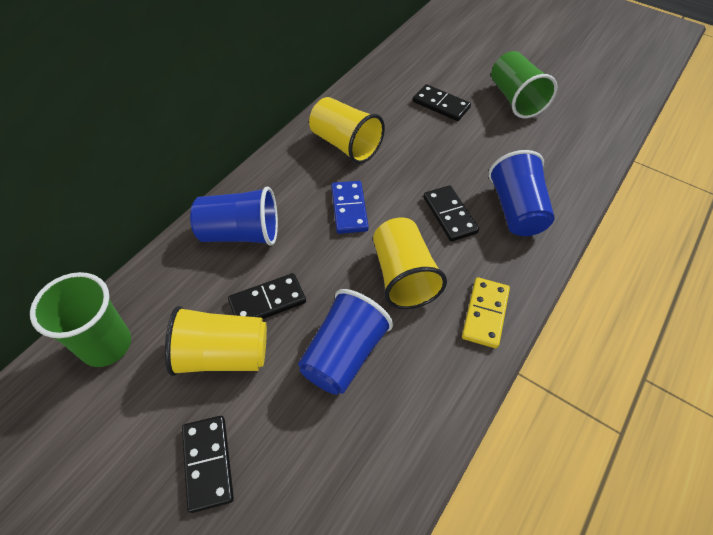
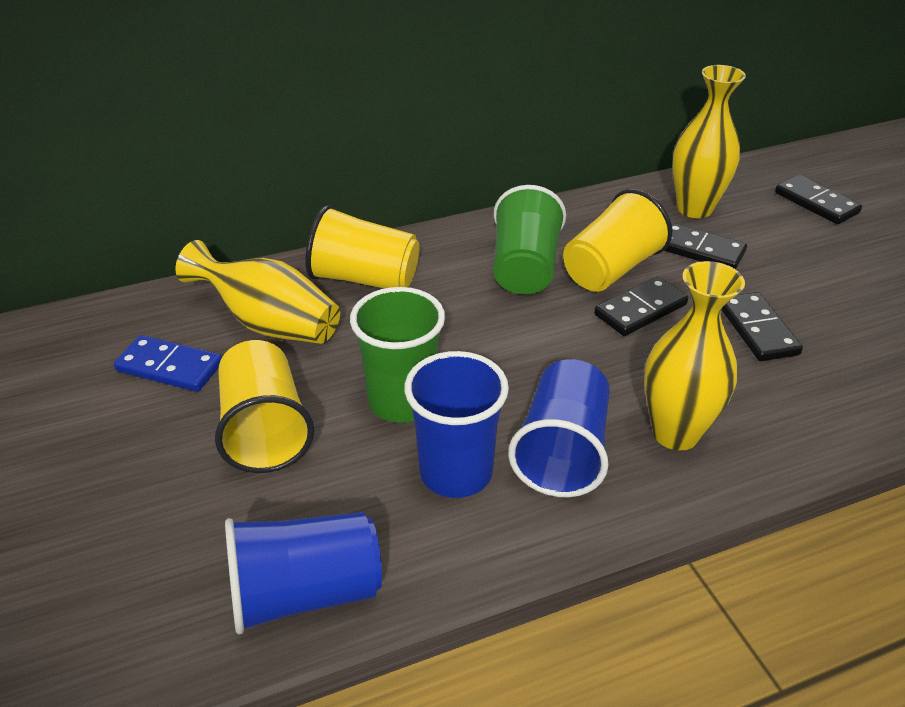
yellow domino: [462,277,510,348] = 1 -> none = 0
yellow vase: none = 0 -> [176,240,340,344] [644,261,745,450] [672,65,746,218] = 3

